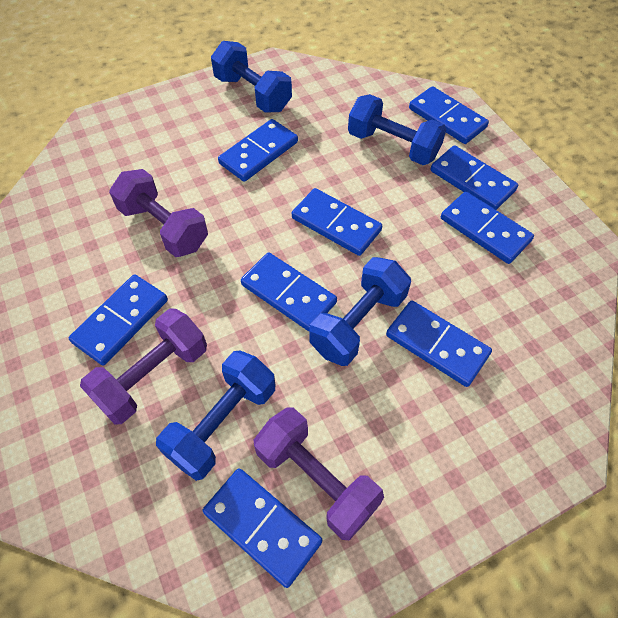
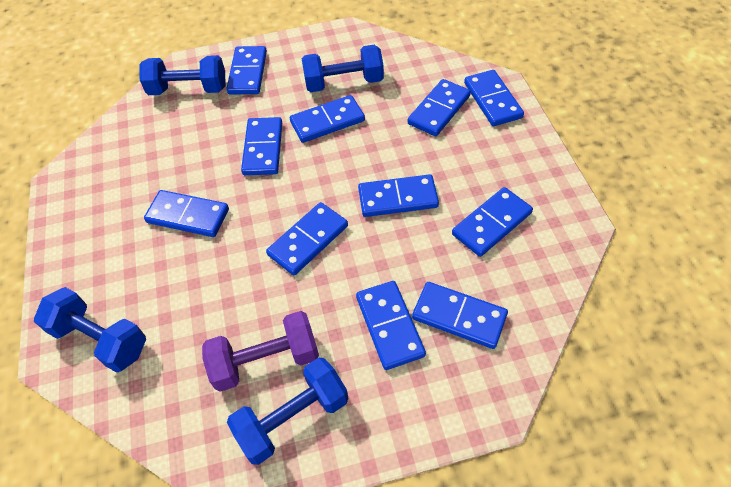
blue domino: [69,274,168,365] [203,469,322,588] [218,119,298,182] [241,252,337,331] [292,188,382,256] [386,301,492,387] [409,86,489,144] [431,145,518,210] [441,191,534,264] = 9 -> [144,190,229,237] [226,46,267,95] [241,117,282,175] [266,202,348,276] [290,95,365,143] [356,281,426,370] [358,174,439,217] [408,79,471,136] [412,282,508,349] [452,187,533,257] [464,70,524,126] = 11
purple dumbbell: [80,309,207,425] [109,169,208,257] [254,407,384,540] = 3 -> [202,311,319,392] = 1

